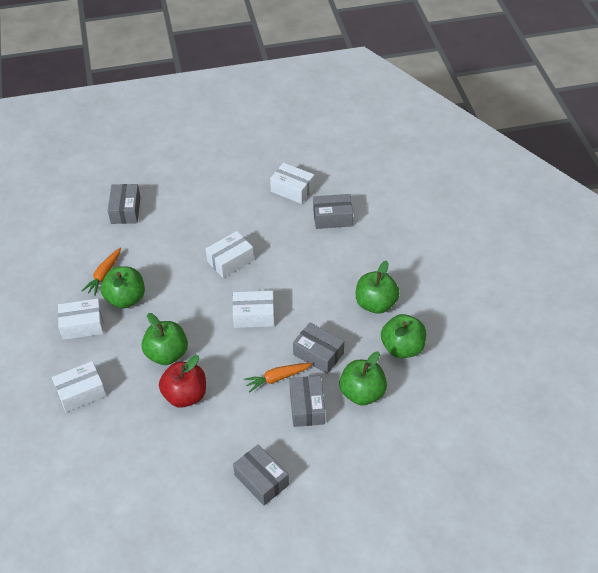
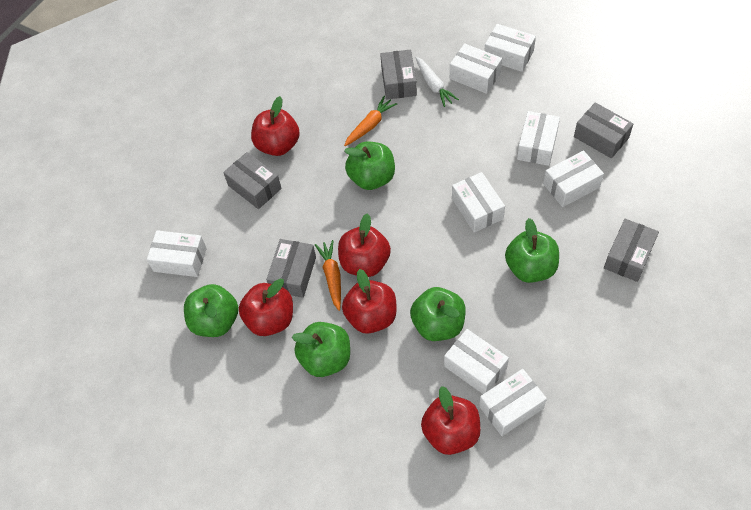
red apple: [159,355,206,408] = 1 -> [239,279,293,336] [251,96,300,156] [338,213,391,277] [342,269,396,334] [421,386,480,455] = 5
white box: [52,361,106,412] [58,298,104,340] [206,231,254,278] [233,291,274,328] [270,163,314,204] = 5 -> [147,230,207,277] [444,329,509,394] [450,44,502,94] [452,172,505,232] [479,369,547,436] [484,24,536,72] [517,111,560,166] [543,151,604,207] = 8
white carrot: none = 0 -> [415,57,459,107] = 1

